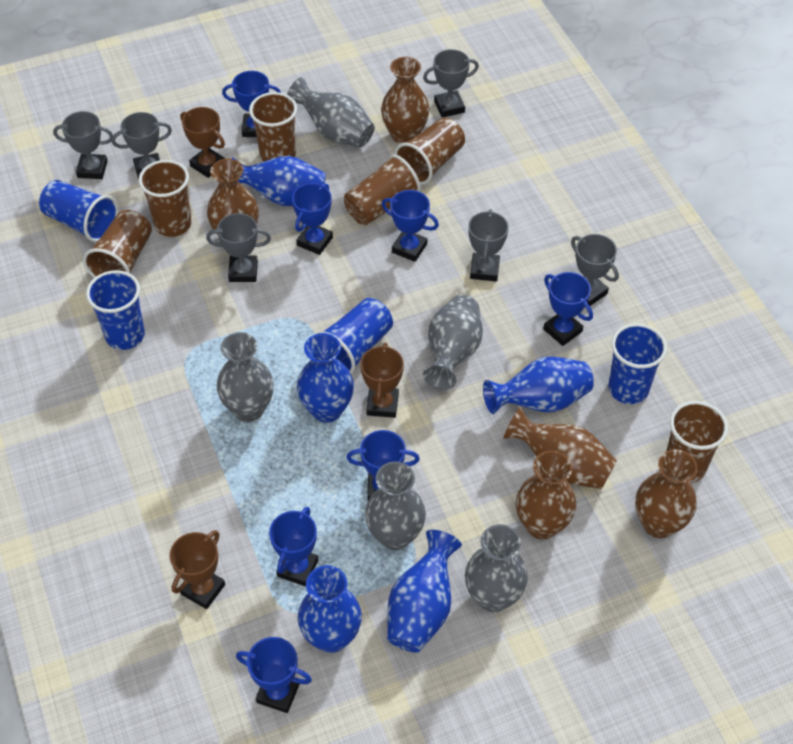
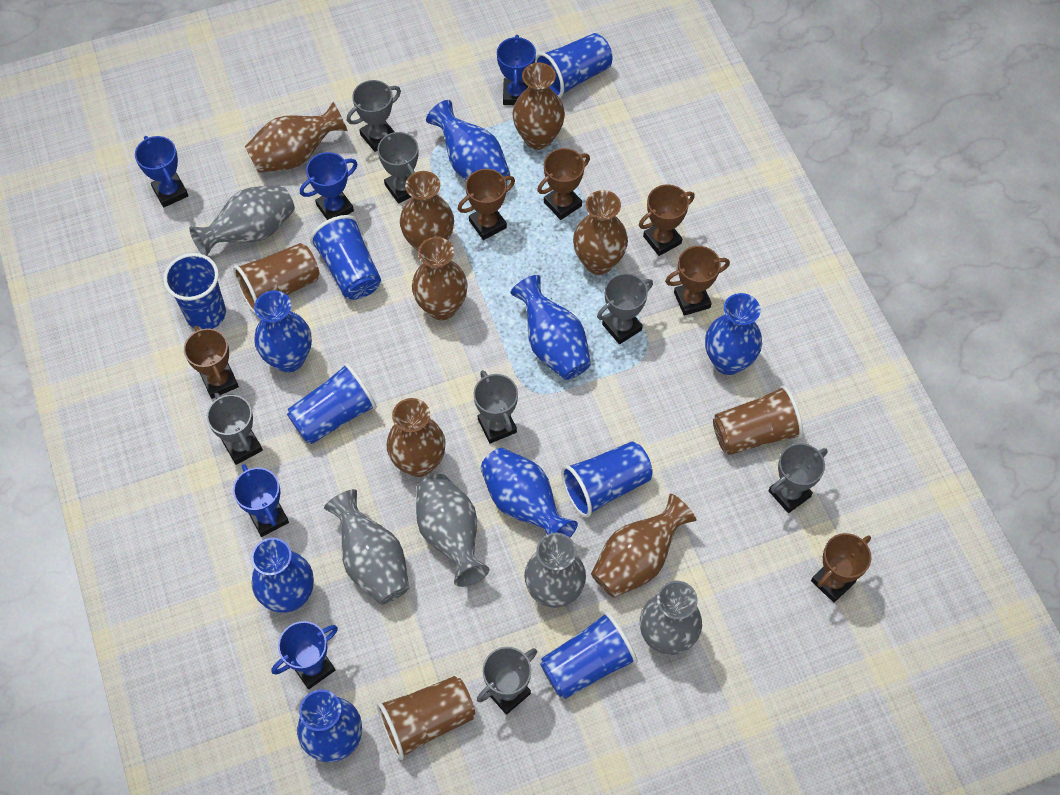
blue cup: [39,180,118,242] [86,270,145,350] [317,298,393,374] [608,323,667,404] = 4 -> [163,253,226,330] [287,363,377,444] [310,215,381,300] [535,33,612,98] [540,611,637,699] [561,441,653,518] = 6
blue trophy: [222,71,281,137] [236,637,312,713] [269,507,318,587] [292,183,333,255] [346,430,420,501] [381,190,439,262] [543,272,593,346] = 7 -> [135,136,189,207] [233,464,289,537] [272,621,338,689] [300,152,357,220] [497,35,536,105] = 5
blue vase: [232,156,326,206] [297,333,354,423] [298,565,362,653] [387,530,462,653] [483,357,594,414] = 5 -> [251,538,314,613] [254,290,312,372] [297,689,362,762] [426,100,510,181] [480,448,578,537] [511,275,591,380] [705,293,762,375] = 7
brown cup: [83,210,152,278] [138,160,192,237] [249,92,297,162] [344,155,421,225] [394,117,465,185] [666,401,728,483] = 6 -> [233,243,320,314] [377,676,475,760] [713,386,803,455] = 3
brown trophy: [170,530,225,609] [180,107,225,178] [360,343,404,418] = 3 -> [184,326,239,399] [458,169,515,240] [537,148,590,220] [639,185,695,256] [665,246,730,316] [811,533,872,602] = 6
brown vase: [207,159,259,235] [381,57,430,144] [503,407,617,489] [516,451,576,540] [635,449,698,538] = 5 -> [245,102,348,173] [387,398,446,477] [400,171,454,251] [412,237,468,320] [512,63,565,150] [573,190,628,275] [591,494,696,598] = 7
grey trophy: [53,111,113,179] [112,112,172,180] [206,213,271,282] [423,49,479,118] [468,209,509,282] [571,234,619,306] = 6 -> [207,392,263,465] [347,80,401,152] [377,132,418,204] [473,370,518,444] [477,647,537,715] [597,273,653,344] [769,443,828,513] = 7

